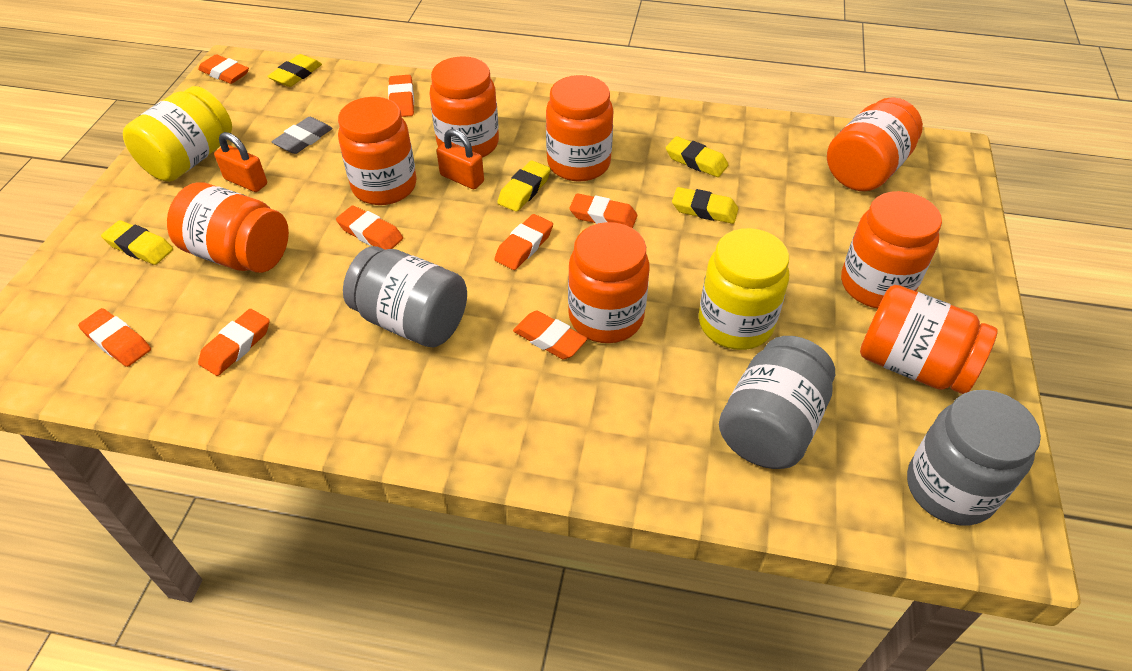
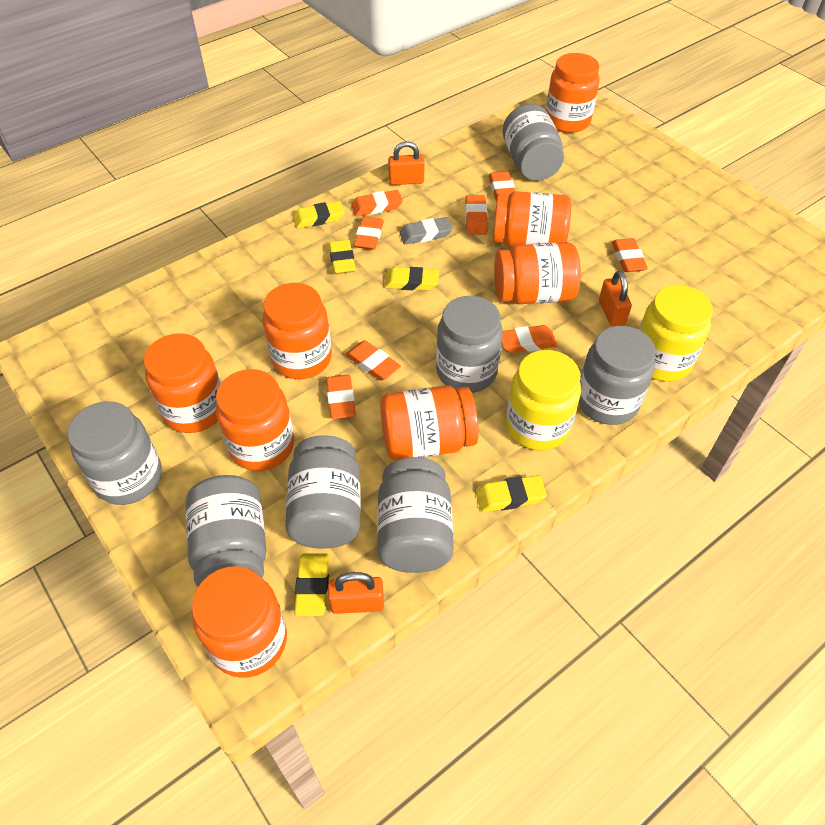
grey jar: [343,246,467,348] [719,336,835,469] [907,390,1041,526] = 3 -> [68,401,162,505] [186,475,267,587] [285,435,361,549] [377,457,454,573] [436,296,503,393] [502,104,564,181] [578,326,656,425] = 7
orange padlock: [214,132,267,192] [437,129,484,189] = 2 -> [328,572,384,614] [388,141,424,185] [599,271,632,327] = 3

